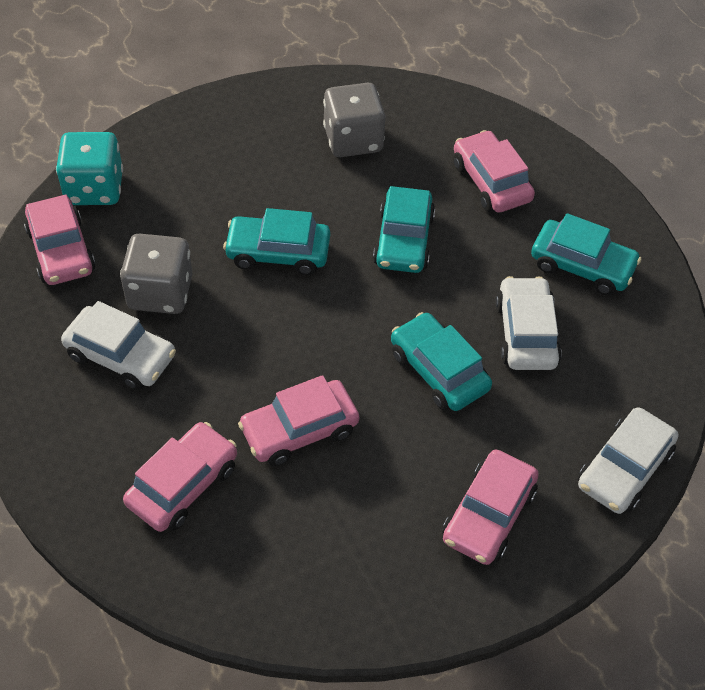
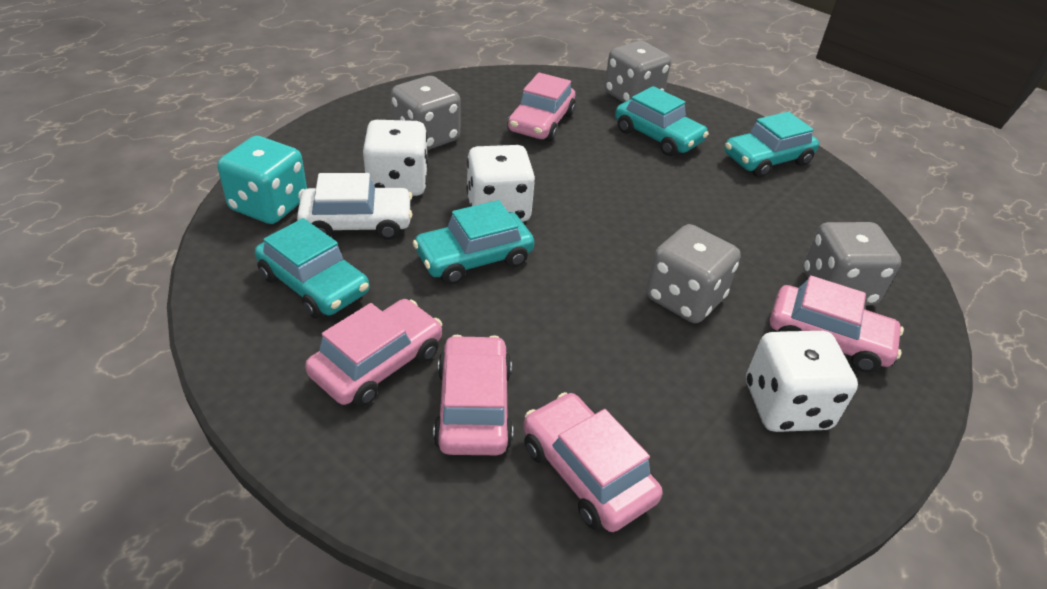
grey dice: [120,233,193,314] [323,83,385,157] = 2 -> [391,76,461,150] [604,41,671,103] [646,224,741,323] [803,222,901,305] = 4
white car: [61,301,176,390] [495,276,562,370] [578,407,678,514] = 3 -> [297,173,412,240] = 1
white dice: none = 0 -> [363,120,428,196] [466,145,535,222] [746,331,858,432] = 3

